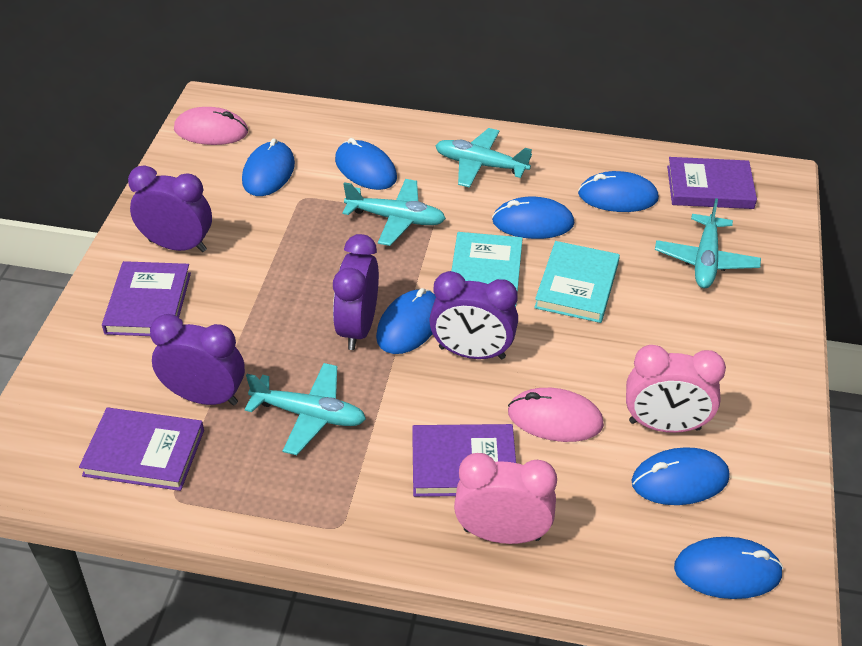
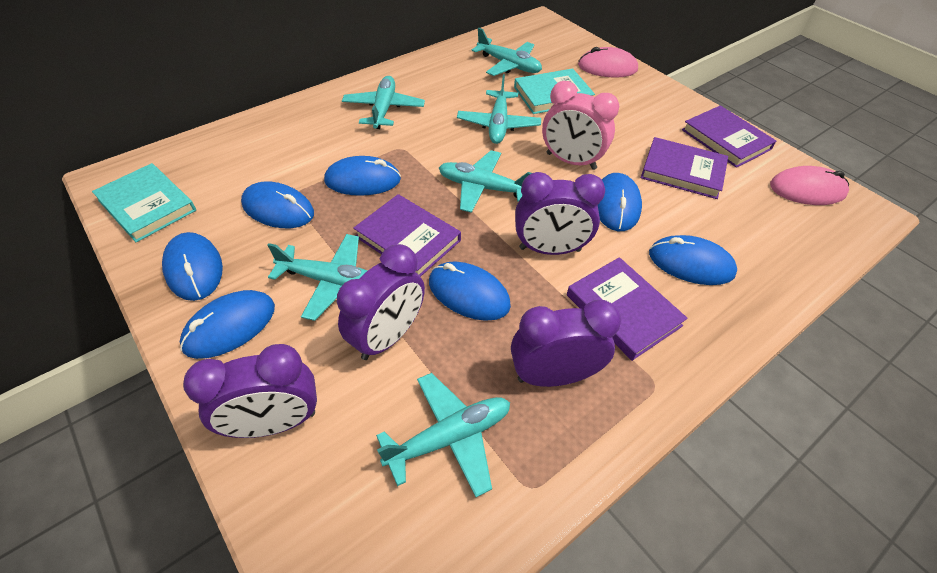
pink clock: [454,453,557,544] [626,345,726,433] = 2 -> [542,81,620,170] = 1
turquoise plane: [245,363,366,455] [343,179,446,246] [435,128,532,188] [655,198,761,288] = 4 -> [267,234,367,321] [342,76,425,129] [376,373,510,497] [439,150,532,213] [457,74,541,144] [472,28,542,76] = 6

